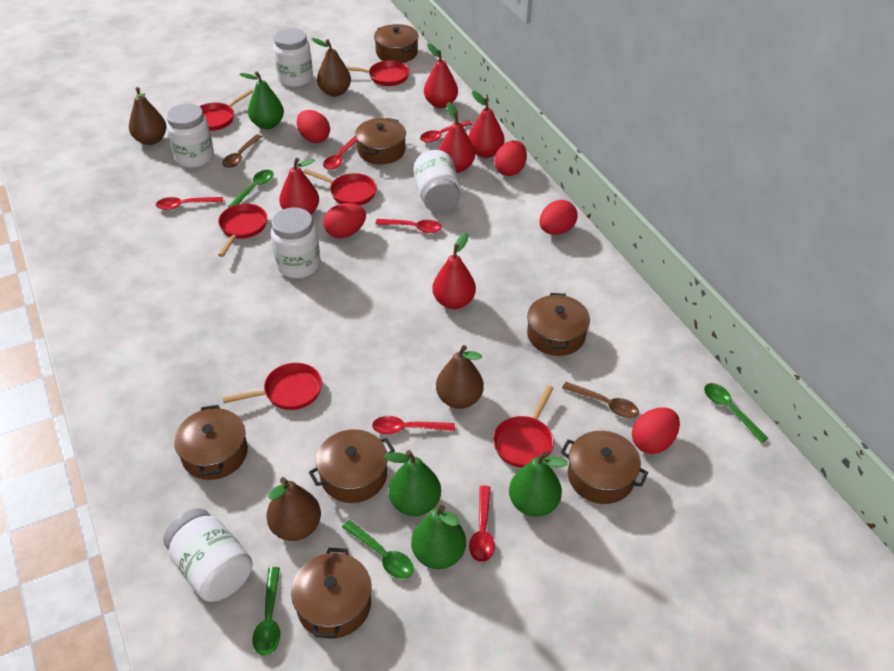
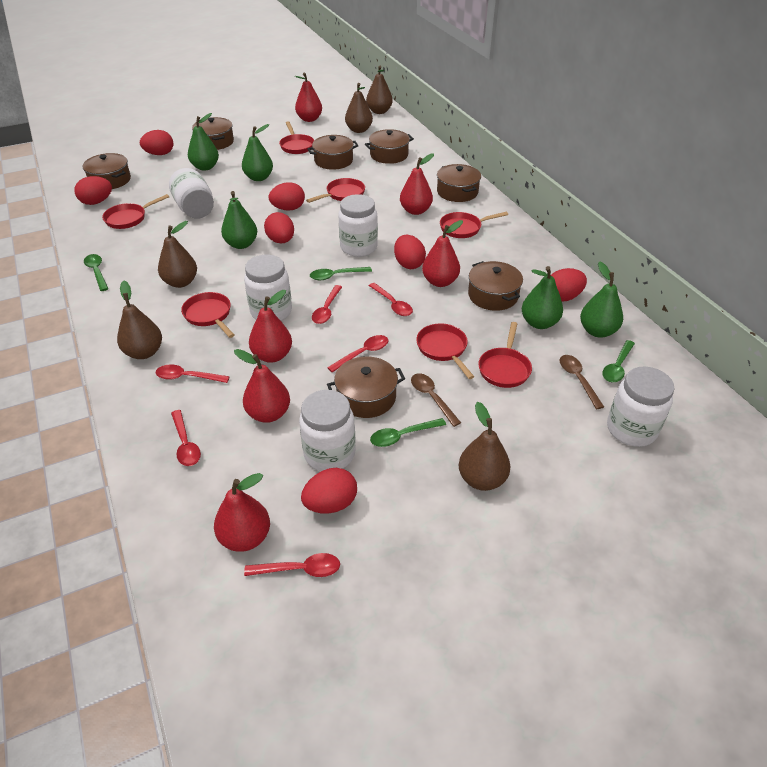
brown pear: [129,87,166,145] [266,477,321,541] [311,38,351,97] [436,345,484,409] = 4 -> [117,281,162,359] [158,221,197,288] [345,83,373,133] [366,65,393,114] [459,402,510,491] = 5
green pear: [240,71,284,129] [384,450,441,516] [411,505,466,569] [509,452,568,517] = 4 -> [188,113,219,171] [221,191,257,249] [242,124,273,181] [522,266,563,329] [580,261,623,338] = 5
red egg: [297,110,330,143] [323,203,366,238] [494,140,527,176] [539,200,578,235] [632,407,680,454] = 5 -> [74,176,112,205] [140,130,173,155] [264,212,294,244] [269,182,305,211] [301,468,357,514] [394,235,426,269] [550,268,587,302] = 7
red pan: [199,89,253,131] [218,204,267,257] [222,363,322,410] [303,169,377,206] [346,60,409,86] [493,385,554,468] = 6 -> [102,194,169,229] [181,292,235,338] [279,121,314,154] [306,178,365,203] [416,323,474,379] [440,212,508,238] [478,322,532,388] = 7
red pear: [279,158,319,214] [424,43,458,108] [432,232,476,309] [439,102,475,173] [468,91,504,158] = 5 -> [214,473,270,552] [234,349,290,423] [249,290,292,363] [295,73,322,122] [400,153,434,215] [422,220,463,287] = 6

